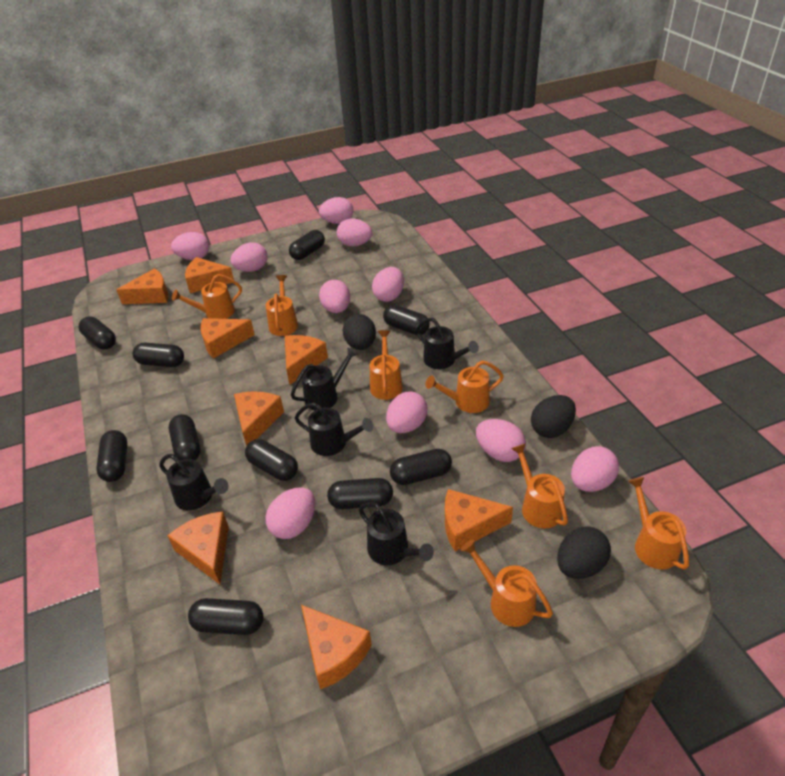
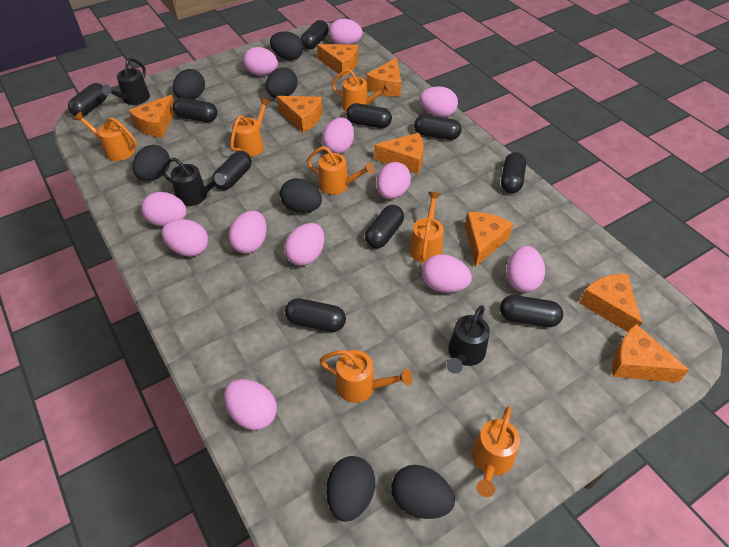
black egg: [343,314,376,350] [531,395,576,438] [557,526,611,579] = 3 -> [133,145,170,181] [173,69,205,99] [266,67,298,98] [270,31,303,60] [280,178,322,213] [326,456,375,522] [391,465,455,519] = 7
black watering can: [159,454,229,511] [291,347,358,410] [295,402,373,456] [359,502,434,565] [416,318,479,369] = 5 -> [102,58,150,105] [161,157,225,206] [447,305,490,374] = 3
pink egg: [171,232,209,260] [231,242,268,272] [265,487,315,539] [319,197,354,224] [319,280,350,313] [337,219,372,247] [372,267,404,302] [386,391,427,433] [476,419,526,462] [571,446,619,492] = 10 -> [141,192,187,227] [162,219,208,257] [224,379,277,430] [228,211,267,254] [243,47,278,76] [284,223,324,266] [322,118,354,154] [329,19,363,44] [377,162,411,199] [420,86,458,117] [422,254,472,293] [506,246,545,292] = 12

